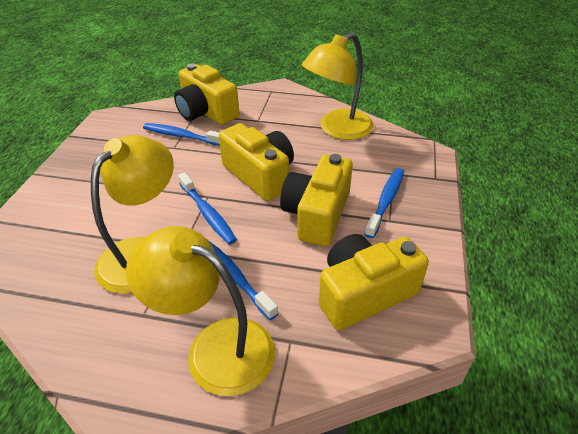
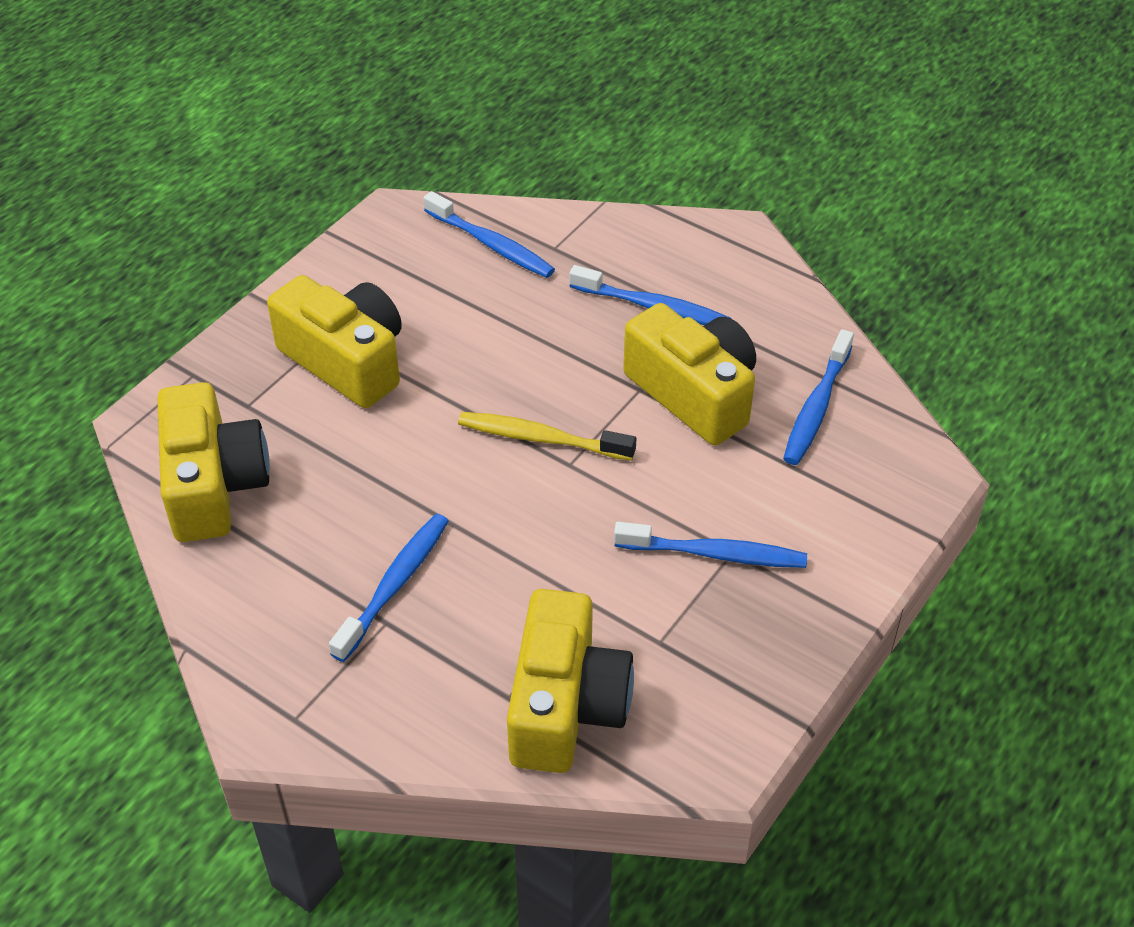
blue toothbrush: [143,123,220,146] [178,172,237,245] [208,240,278,320] [364,168,404,238] = 4 -> [329,514,449,662] [424,191,555,278] [569,265,731,325] [614,522,807,568] [783,329,854,465] = 5
yellow lamp: [91,135,174,294] [126,226,275,396] [302,32,374,140] = 3 -> none = 0
yellow toothbrush: none = 0 -> [458,412,636,461] = 1

